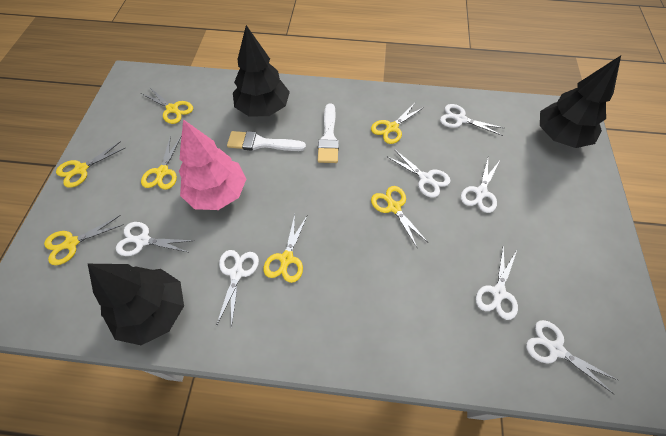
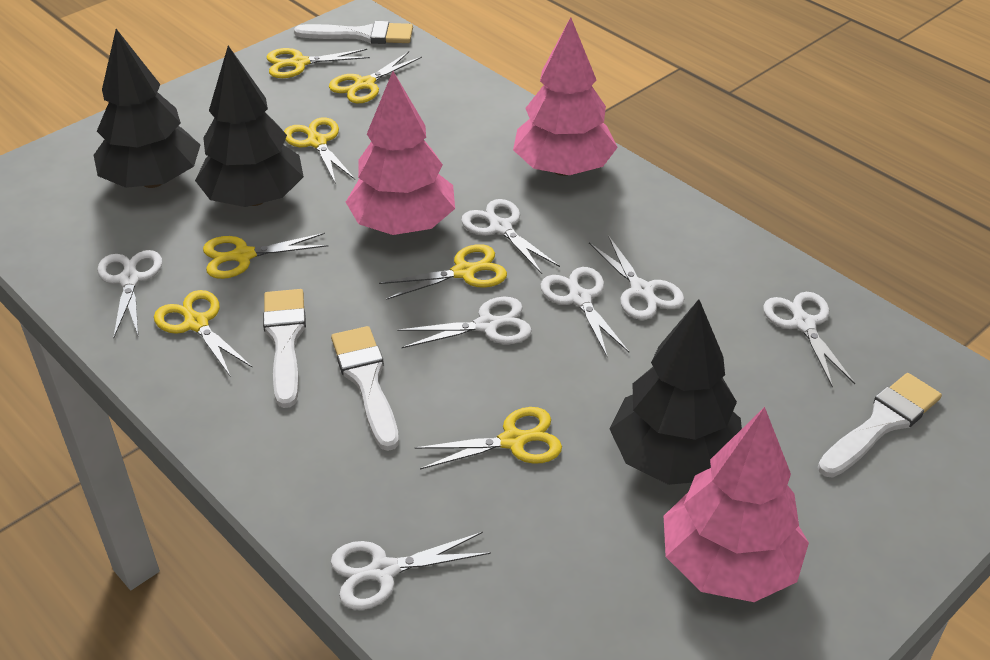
pink tree: [179,119,246,210] = 1 -> [346,71,455,235] [513,17,618,176] [664,407,809,602] = 3
white brush: [227,131,306,151] [318,103,339,163] = 2 -> [263,289,306,408] [294,21,413,44] [331,326,399,451] [818,373,942,478] = 4

